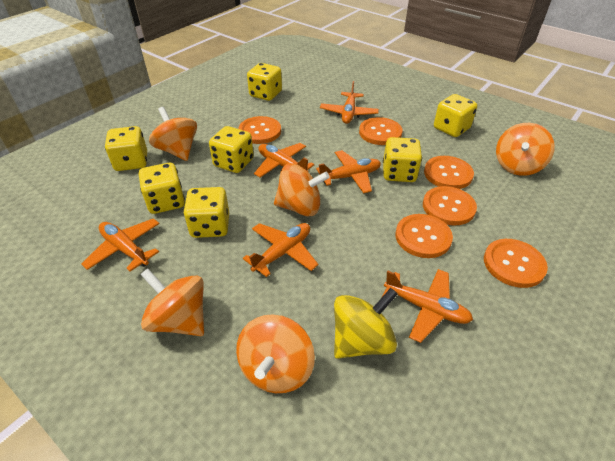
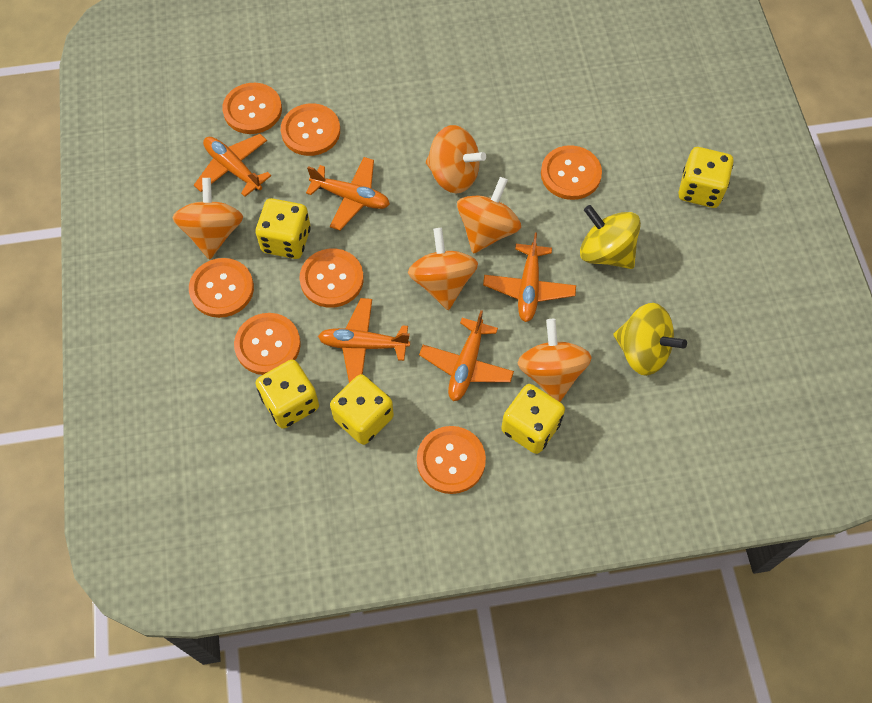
orange button: [238,116,281,144] [359,117,402,145] [395,214,453,258] [423,186,477,225] [424,156,474,189] [484,239,548,288] = 6 -> [189,258,254,318] [222,83,282,134] [234,313,301,375] [281,103,340,156] [300,249,364,308] [417,426,486,494] [541,145,602,200] = 7
orange plane: [81,218,160,272] [243,223,318,277] [254,143,315,177] [316,150,381,194] [320,81,379,124] [382,269,473,343] = 6 -> [194,134,271,197] [306,157,390,230] [318,298,410,383] [419,310,514,401] [483,233,576,322] = 5
yellow dice: [105,126,147,171] [139,163,185,214] [183,187,229,238] [209,126,254,173] [247,63,282,101] [383,137,422,182] [434,94,477,137] = 7 -> [256,198,311,259] [256,360,319,429] [330,374,394,445] [501,384,565,454] [678,147,733,208] = 5
yellow spinning top: [334,288,398,359] = 1 -> [580,205,641,269] [613,303,687,376] = 2

